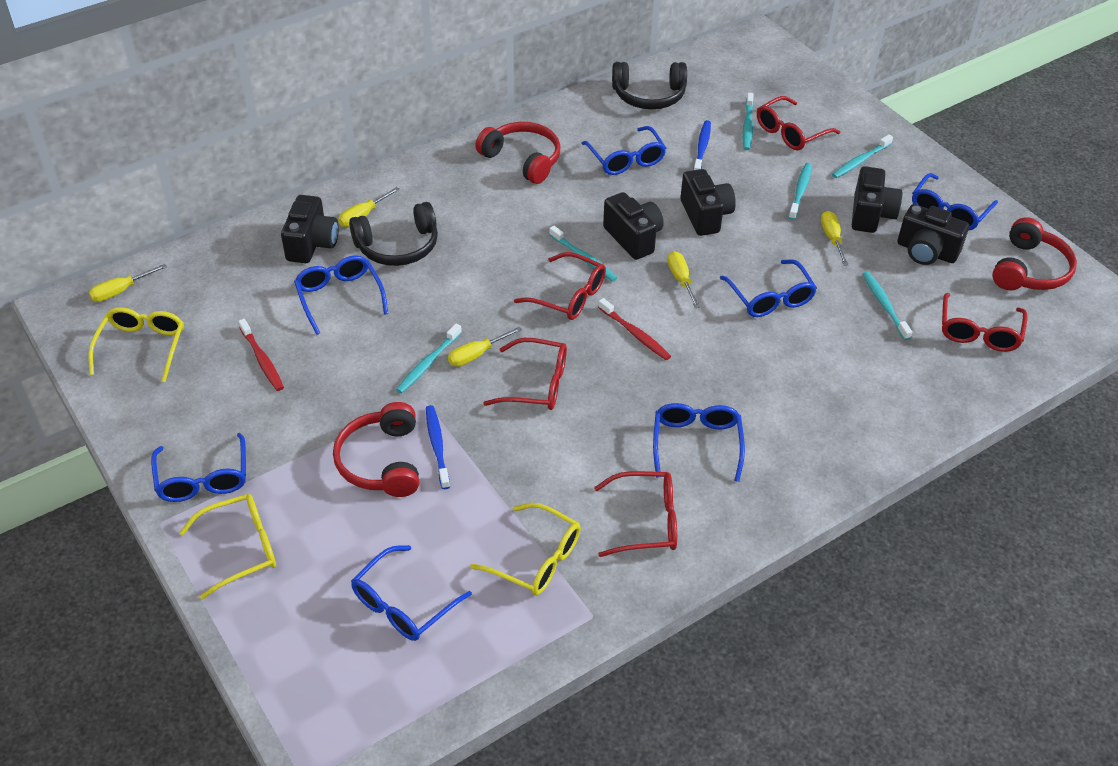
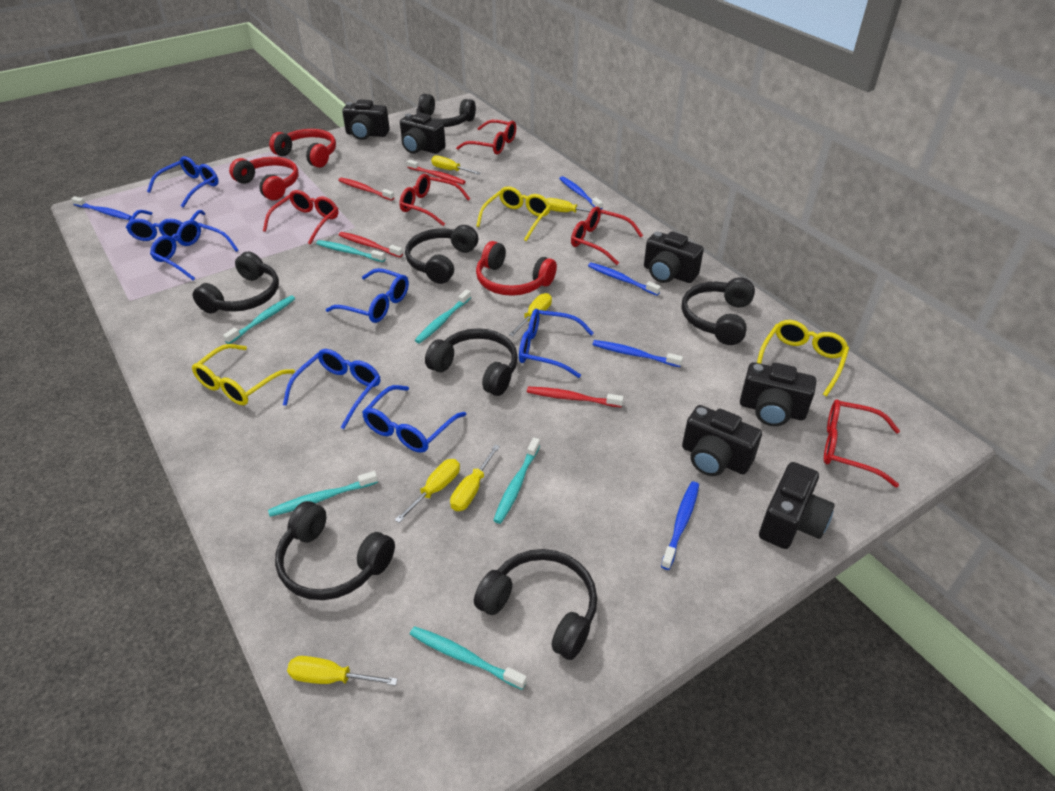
black camera: [281,195,339,263] [603,192,664,260] [680,169,736,236] [852,166,902,233] [897,204,969,265] = 5 -> [342,99,390,140] [400,112,446,154] [644,231,704,283] [682,405,762,476] [740,362,816,426] [759,462,835,549] = 6
black headphones: [349,202,438,266] [612,62,687,109] = 2 -> [192,251,279,313] [275,501,395,600] [405,225,478,284] [416,94,476,127] [425,328,518,396] [474,549,597,660] [682,277,755,345] = 7
blue toothbrush: [426,405,450,489] [693,120,711,170] = 2 -> [71,196,132,220] [559,176,603,210] [588,262,661,296] [592,340,683,367] [661,481,699,570] = 5
red toothbrush: [238,319,284,391] [598,298,671,360] = 2 -> [338,178,394,201] [339,232,403,257] [407,160,466,185] [527,387,624,408] = 4
yellow screwdriver: [89,264,167,302] [338,187,400,227] [448,327,522,367] [668,251,700,308] [821,211,849,266] = 5 -> [287,656,398,686] [395,459,460,523] [431,155,481,175] [450,445,500,511] [509,293,552,336] [547,198,603,215] = 6

